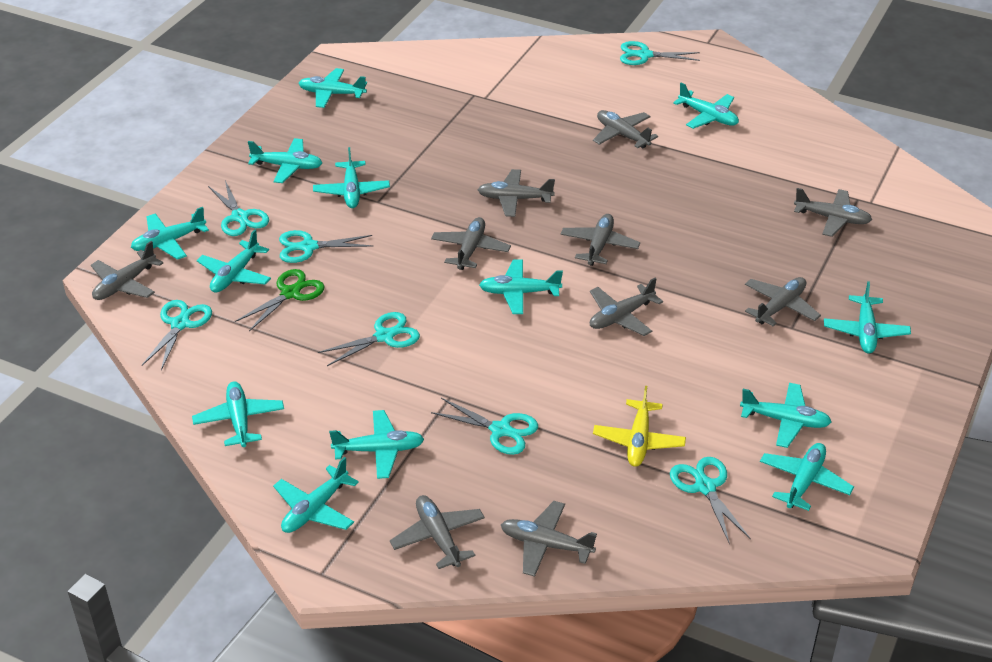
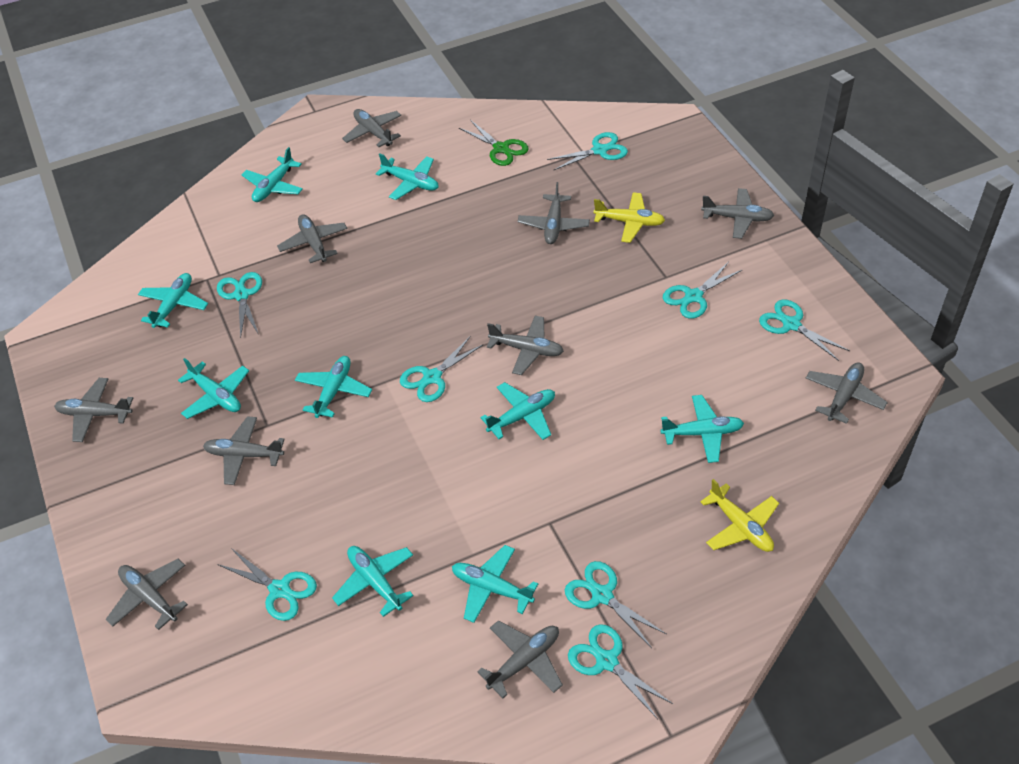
turquoise plane: [131,207,209,260] [192,381,284,447] [197,229,271,293] [248,138,322,183] [273,457,359,533] [299,68,367,108] [313,147,390,208] [329,410,424,479] [479,259,563,314] [673,83,739,129] [740,383,832,448] [760,443,854,511] [824,281,911,353] = 13 -> [138,273,208,328] [178,358,249,419] [242,147,303,202] [295,356,372,418] [332,546,413,617] [376,154,439,200] [452,545,538,623] [481,382,555,440] [660,395,744,463] = 9
turquoise scissors: [142,300,212,370] [208,181,269,236] [279,230,373,263] [318,312,420,366] [431,398,538,455] [620,41,700,65] [670,457,751,544] = 7 -> [217,272,262,338] [217,548,317,621] [400,336,484,402] [547,132,628,170] [565,561,666,648] [568,624,673,719] [663,262,742,319] [759,299,850,361] = 8
yellow plane: [593,386,686,467] = 1 -> [594,192,665,243] [700,479,779,552] = 2

